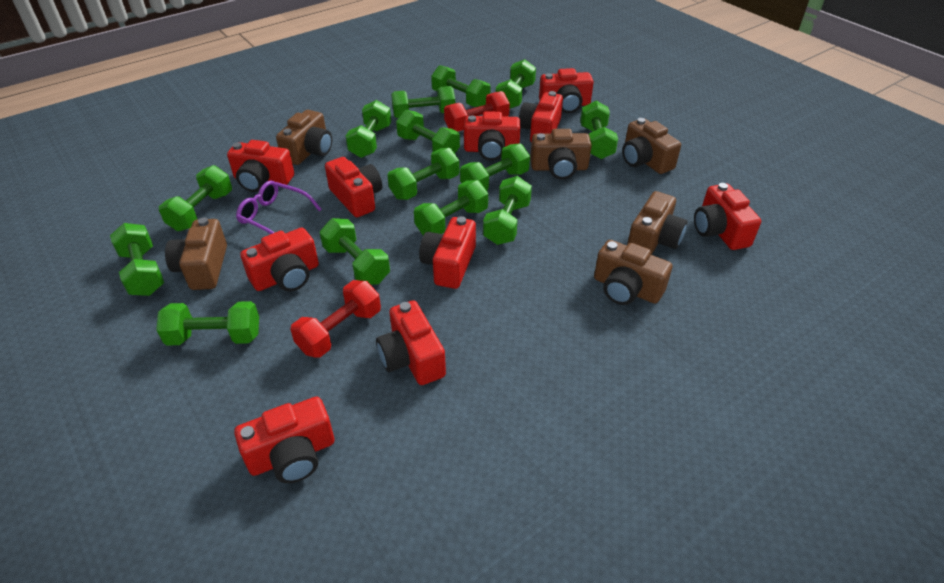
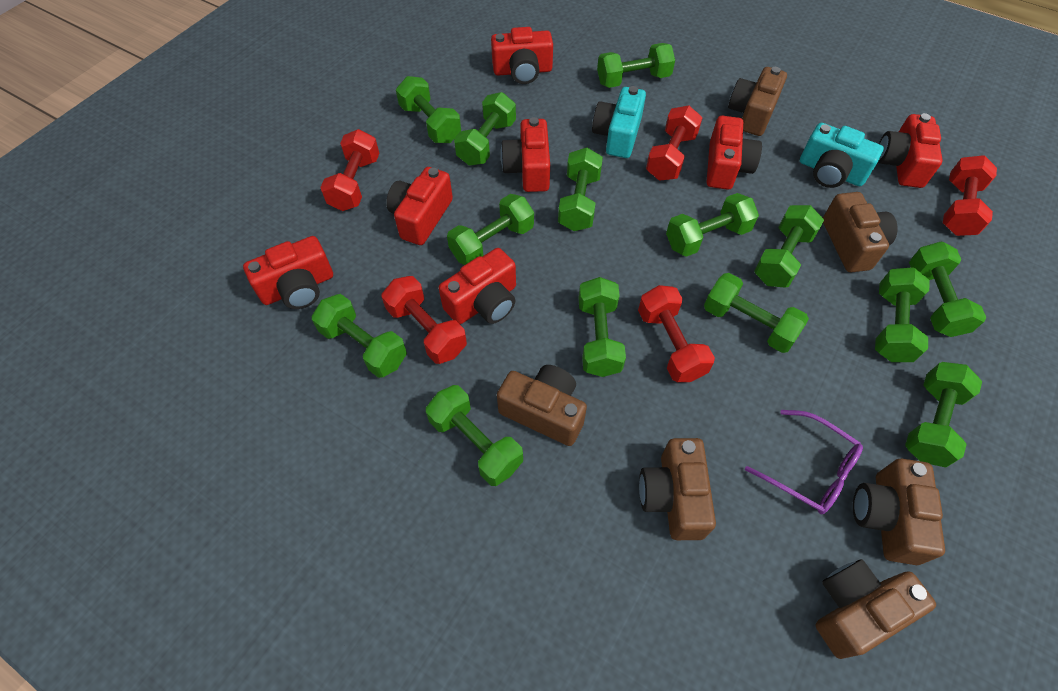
red camera: [227,140,294,192] [234,397,334,483] [240,228,319,292] [325,157,382,217] [376,300,446,385] [419,216,476,289] [464,111,520,161] [519,91,563,143] [539,68,594,113] [694,183,761,250] = 10 -> [243,236,333,309] [386,167,453,245] [439,248,516,324] [491,27,553,84] [501,117,550,192] [707,116,762,190] [878,113,943,188] = 7
red dumbbell: [290,280,381,358] [444,91,510,131] = 2 -> [320,129,380,211] [381,276,467,364] [638,285,715,382] [646,105,703,181] [943,155,997,236] = 5
turquoise camera: none = 0 -> [592,86,646,158] [800,123,884,188] = 2

